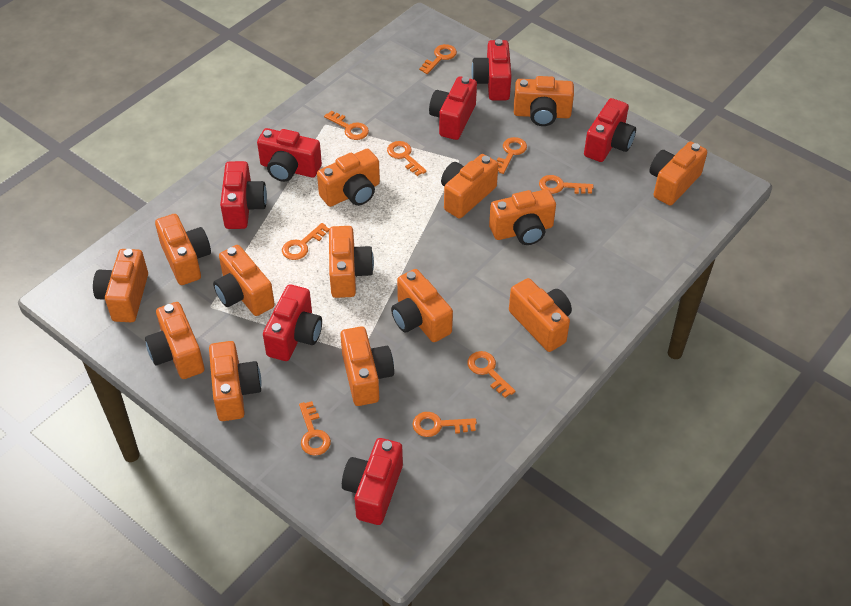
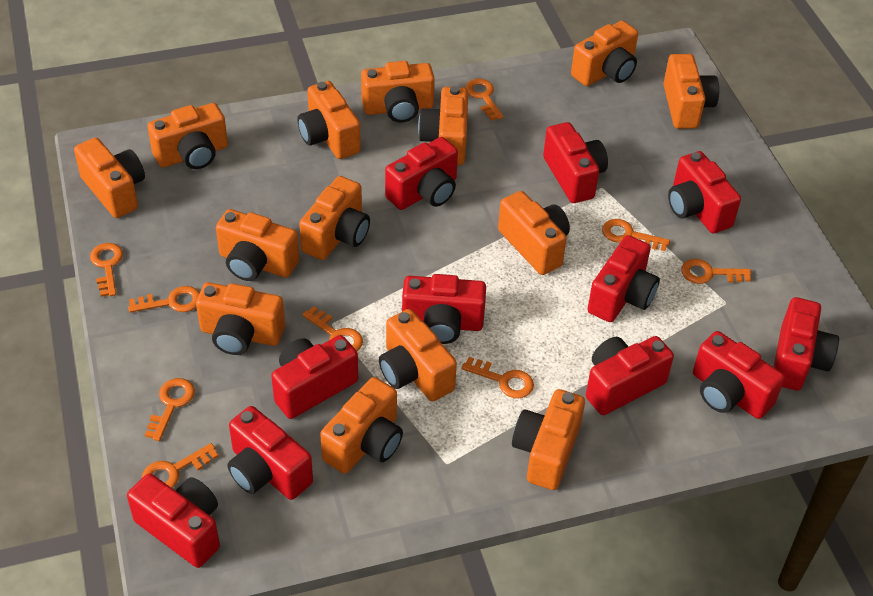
red camera: [220,161,267,229] [257,128,322,182] [263,284,322,361] [342,438,403,525] [429,76,477,140] [471,39,512,100] [584,98,636,162] = 7 -> [127,473,220,568] [227,406,313,500] [271,335,358,419] [385,137,458,210] [402,274,486,344] [543,122,608,203] [586,336,674,415] [588,235,660,322] [668,151,741,234] [693,331,785,419] [774,297,839,391] = 11

